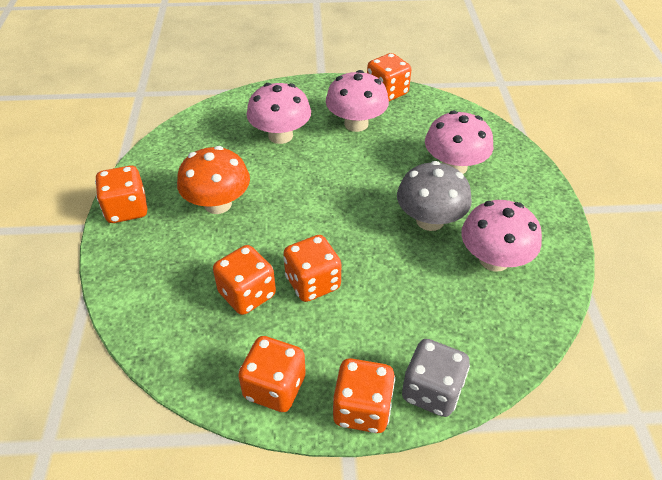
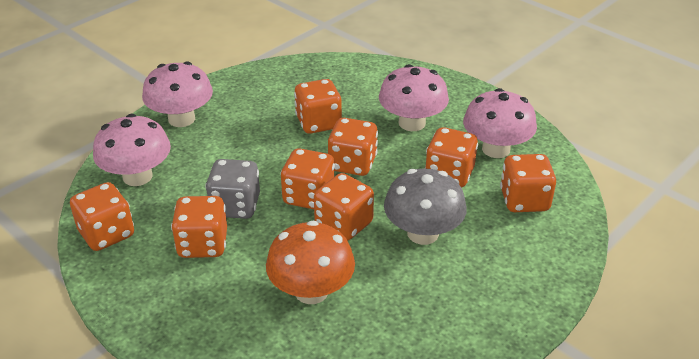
orange dice: [95,166,147,223] [213,245,276,315] [238,336,306,412] [283,235,341,302] [333,358,395,433] [367,53,411,101] = 6 -> [70,182,134,251] [171,196,227,258] [280,148,335,209] [294,79,342,134] [314,173,374,241] [328,118,378,176] [425,127,478,188] [500,154,556,212] = 8

